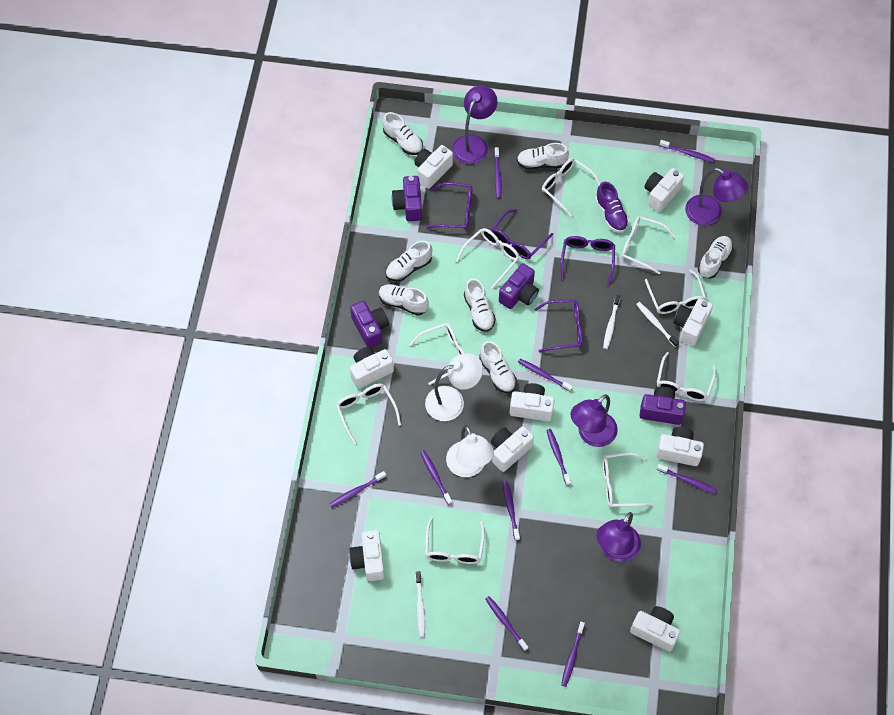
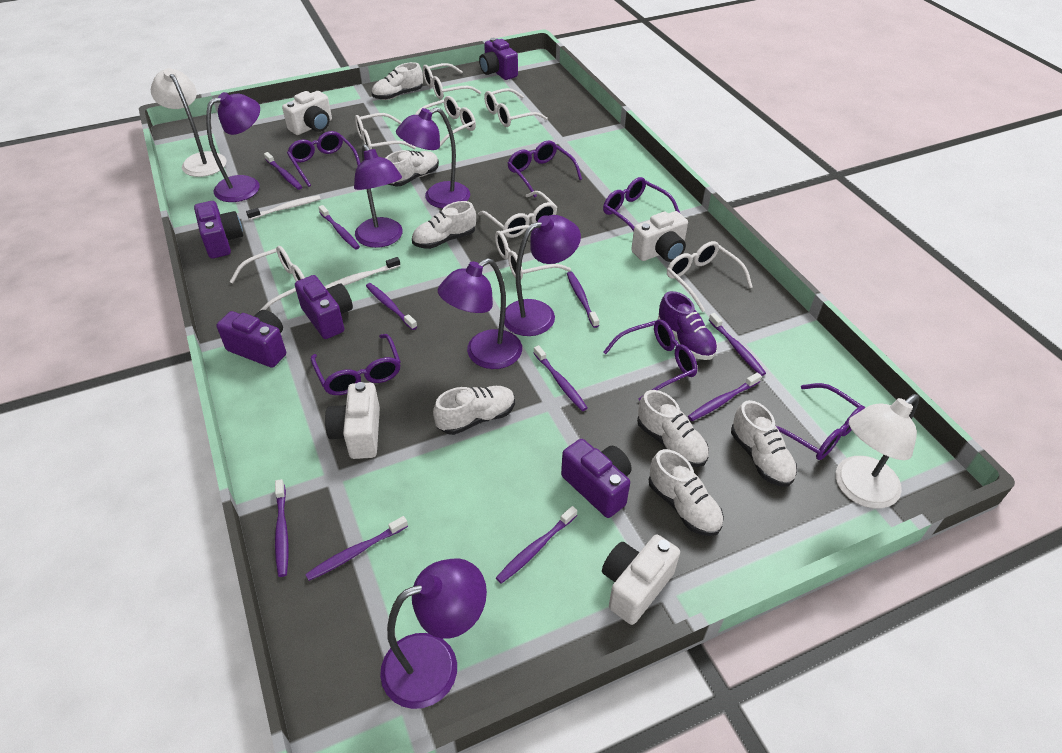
purple camera: [350,300,389,348] [392,176,422,222] [499,263,539,309] [639,386,686,425] = 4 -> [194,201,243,258] [216,310,286,368] [295,275,353,339] [479,38,518,80] [561,439,632,518] = 5
purple glasses: [426,182,473,230] [491,209,553,259] [535,300,582,352] [561,236,615,285] = 4 -> [287,131,360,187] [311,334,401,395] [507,140,582,197] [603,177,680,231] [603,320,697,401] [776,383,865,460] = 6
purple lamp: [452,85,497,164] [571,394,618,447] [596,512,641,562] [685,168,748,226] = 4 -> [206,92,260,202] [354,144,403,248] [380,558,487,709] [396,107,470,208] [438,258,522,369] [504,215,581,336] = 6
white camera: [349,530,385,581] [350,347,394,389] [414,145,453,189] [491,426,534,472] [510,383,554,421] [630,606,680,652] [644,168,684,212] [656,427,704,466] [673,298,713,346] = 9 -> [282,91,332,135] [325,382,380,459] [602,535,680,625] [631,211,688,262] = 4
white glasses: [336,384,401,445] [409,323,465,385] [425,517,485,564] [456,228,520,289] [542,158,600,217] [602,453,653,508] [621,216,675,274] [645,270,706,314] [657,352,716,401] = 9 -> [229,246,305,310] [355,113,416,150] [415,96,476,147] [423,63,481,99] [478,191,557,238] [484,88,548,127] [495,225,571,279] [667,241,753,312] = 8
white toothbrush: [416,571,425,637] [603,294,620,349] [636,302,679,347] = 3 -> [246,195,321,220] [324,257,400,289] = 2

